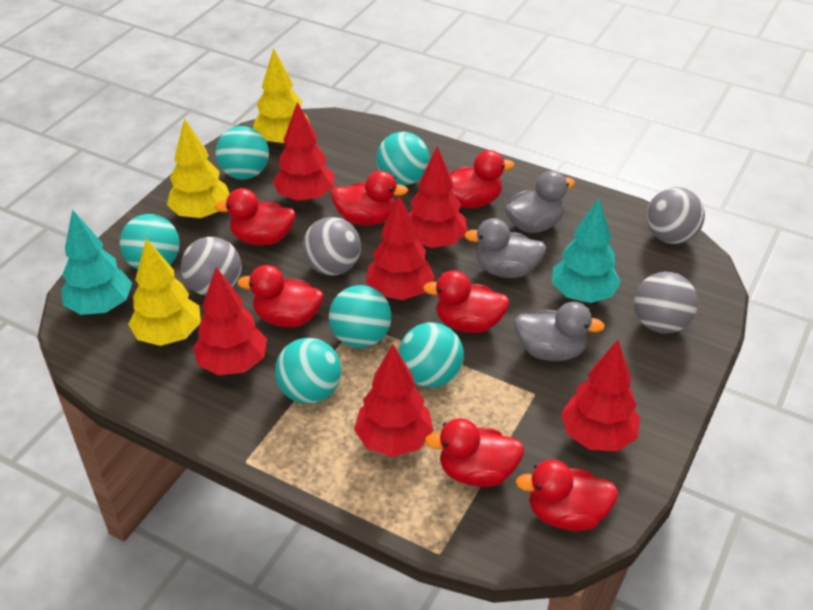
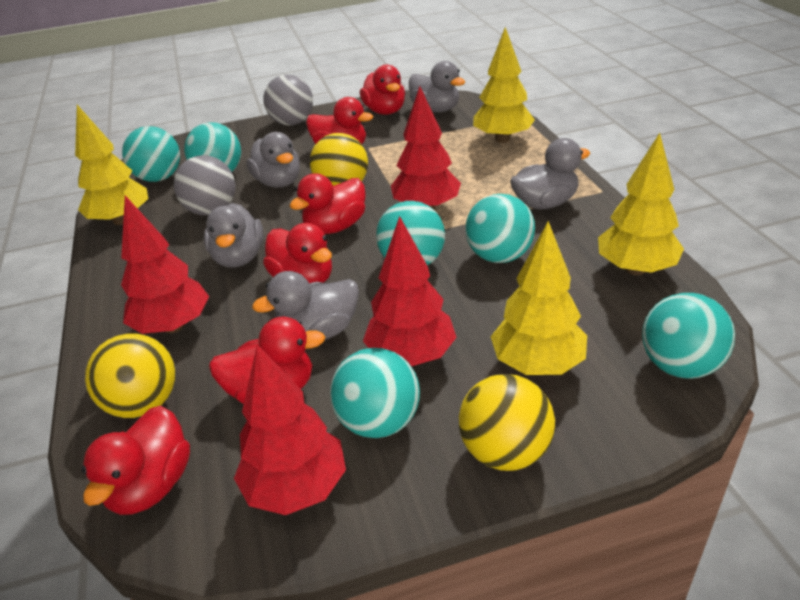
grey ball: [181,237,242,296] [303,217,361,275] [634,272,698,334] [646,187,705,244] = 4 -> [174,155,235,216] [263,75,313,126] = 2
grey duck: [464,218,546,278] [505,171,575,233] [514,302,605,361] = 3 -> [204,203,264,268] [246,132,300,188] [252,271,359,340] [409,61,465,113] [510,138,590,210] = 5
red duck: [215,188,296,246] [237,265,323,327] [331,171,408,226] [423,270,510,333] [425,418,525,487] [450,150,515,208] [516,460,618,531] = 7 -> [81,405,190,515] [209,317,325,404] [263,223,332,283] [289,173,366,234] [306,97,373,144] [360,64,405,115] = 6
red tree: [193,267,267,375] [273,102,334,202] [354,344,433,457] [366,195,435,300] [409,146,467,248] [561,340,640,451] = 6 -> [121,195,209,334] [234,344,346,515] [363,216,457,366] [391,86,461,210] = 4
turquoise tree: [61,209,132,315] [552,198,621,303] = 2 -> none = 0
yellow ball: none = 0 -> [85,334,175,418] [310,133,368,186] [459,374,555,471] = 3
yellow tree: [128,238,201,346] [167,118,230,219] [253,48,310,146] = 3 -> [75,105,148,225] [473,27,535,143] [491,221,587,375] [598,133,684,275] = 4

